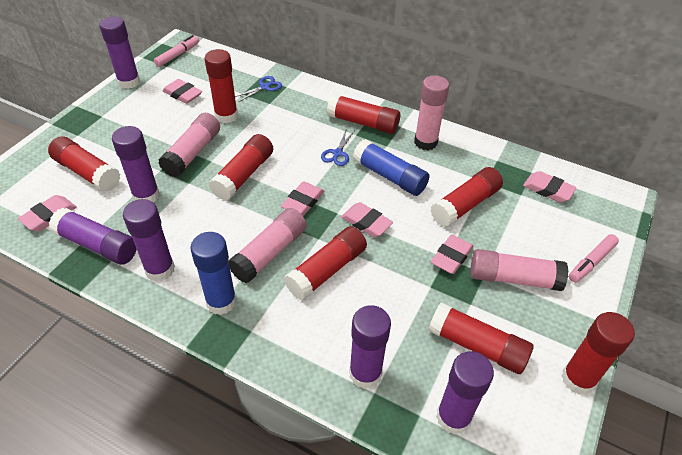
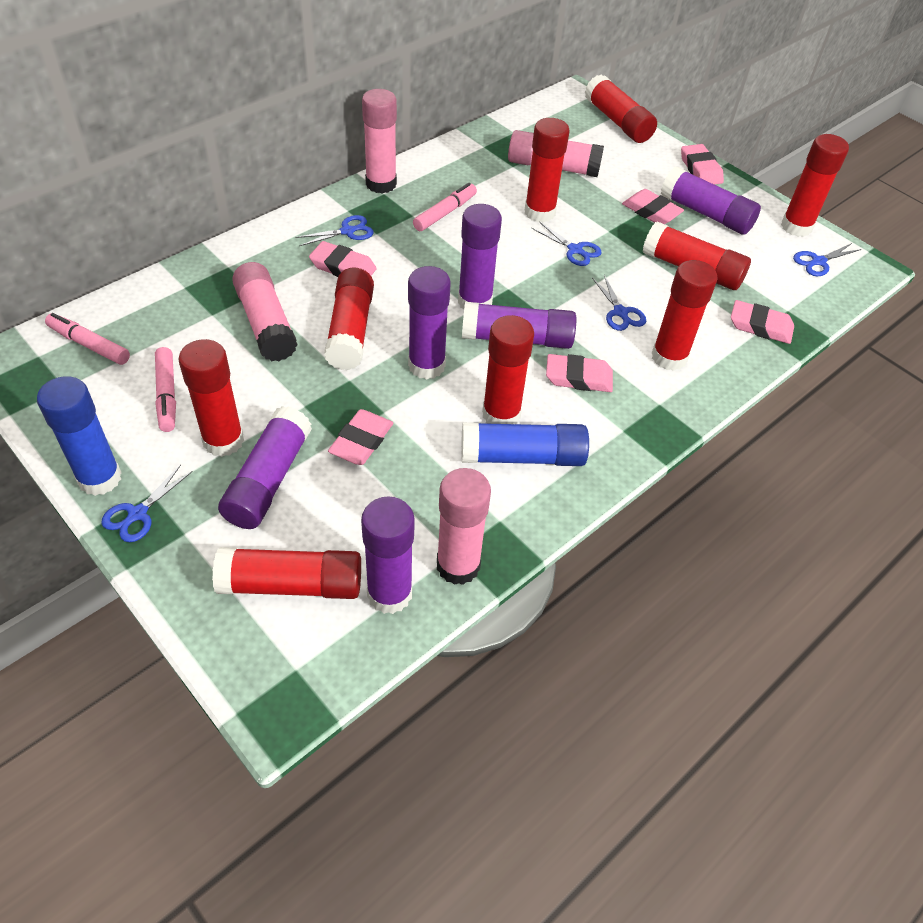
blue scissors: [235,76,282,102] [321,130,355,166] = 2 -> [101,465,193,542] [295,215,374,246] [531,222,602,266] [592,275,646,331] [793,243,861,276] = 5
pink marker: [154,35,199,67] [569,234,619,283] = 2 -> [45,313,130,365] [155,347,176,432] [413,183,477,231] = 3
red glue stick: [48,136,120,192] [204,49,238,123] [209,134,273,201] [284,226,367,300] [327,94,400,134] [428,302,533,374] [430,167,503,227] [562,312,635,395] = 8 -> [178,339,244,457] [212,547,361,599] [324,267,374,370] [482,315,534,424] [525,118,570,223] [585,74,657,143] [643,222,751,290] [652,260,717,371] [781,134,849,237] = 9

